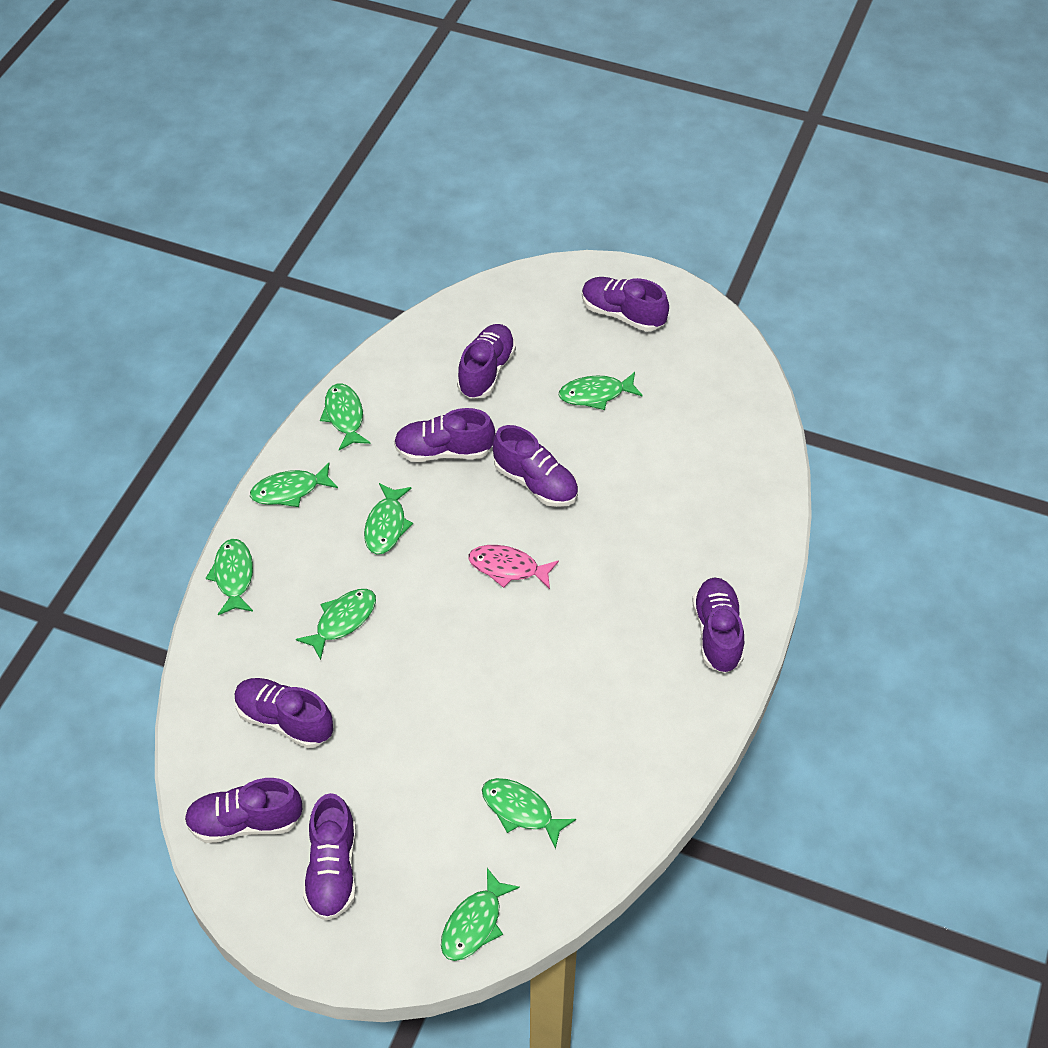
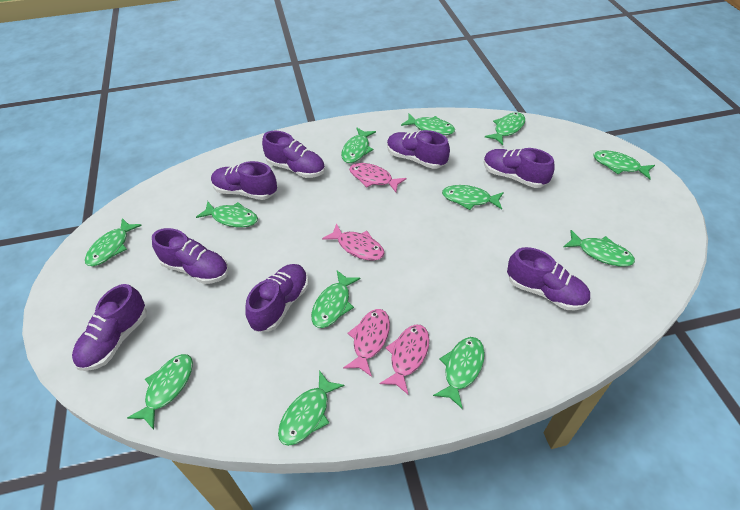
green fish: [206,539,253,615] [250,463,338,507] [296,589,376,660] [320,383,371,450] [364,483,413,554] [441,868,520,961] [482,778,576,849] [559,372,643,410] = 8 -> [85,218,142,266] [127,354,193,430] [196,201,258,227] [278,370,345,446] [311,270,361,328] [341,127,376,163] [401,114,455,135] [433,337,485,409] [442,185,504,210] [485,112,525,145] [563,230,635,267] [593,150,655,179] = 12
pink fish: [469,545,559,589] = 1 -> [322,223,385,261] [343,309,390,377] [349,163,407,192] [380,324,429,394] = 4

